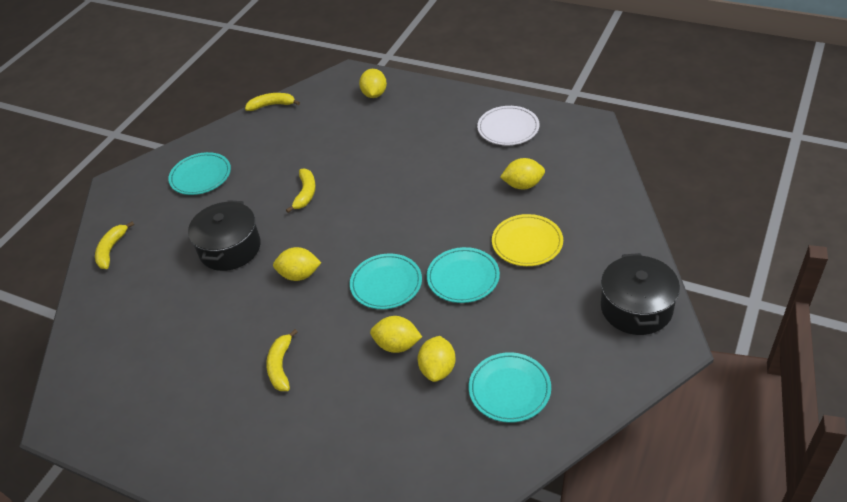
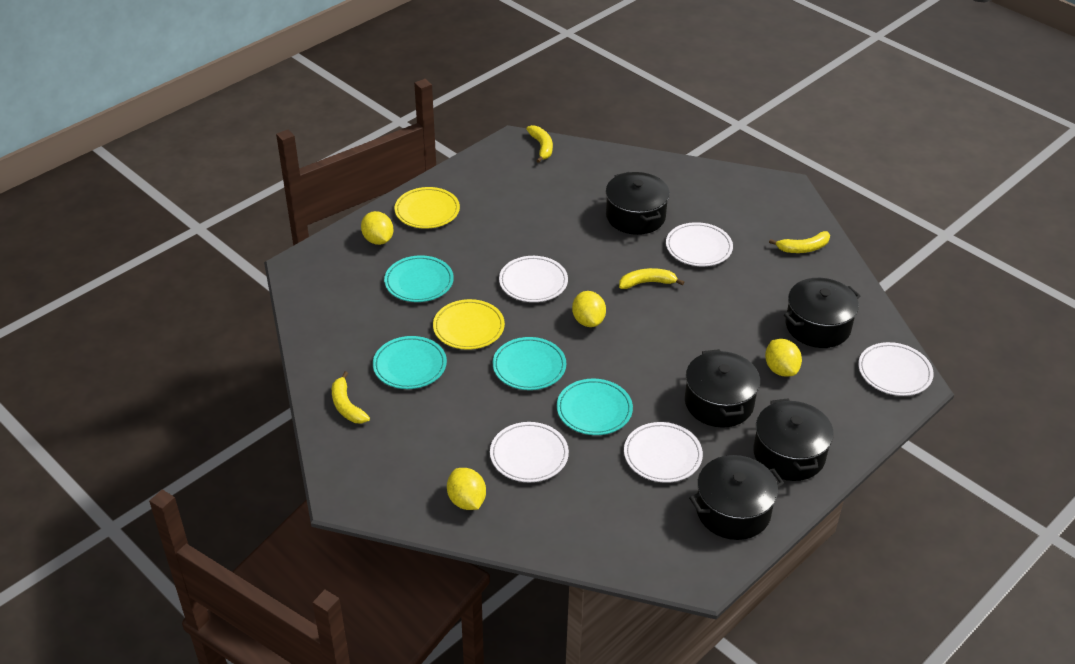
black pot: [188,200,261,271] [601,253,680,335] = 2 -> [606,172,670,235] [685,349,760,428] [689,455,784,540] [754,398,834,481] [784,278,861,348] = 5
white plate: [477,106,539,145] = 1 -> [490,422,569,482] [499,256,568,302] [624,422,703,483] [666,222,733,266] [858,342,934,396] = 5
yellow lemon: [273,247,321,281] [359,69,387,98] [370,316,422,353] [418,336,456,382] [500,158,545,189] = 5 -> [361,211,393,245] [447,468,486,510] [572,291,606,327] [765,339,802,377] = 4
yellow plate: [492,214,563,266] = 1 -> [394,187,460,229] [433,299,505,350] = 2

